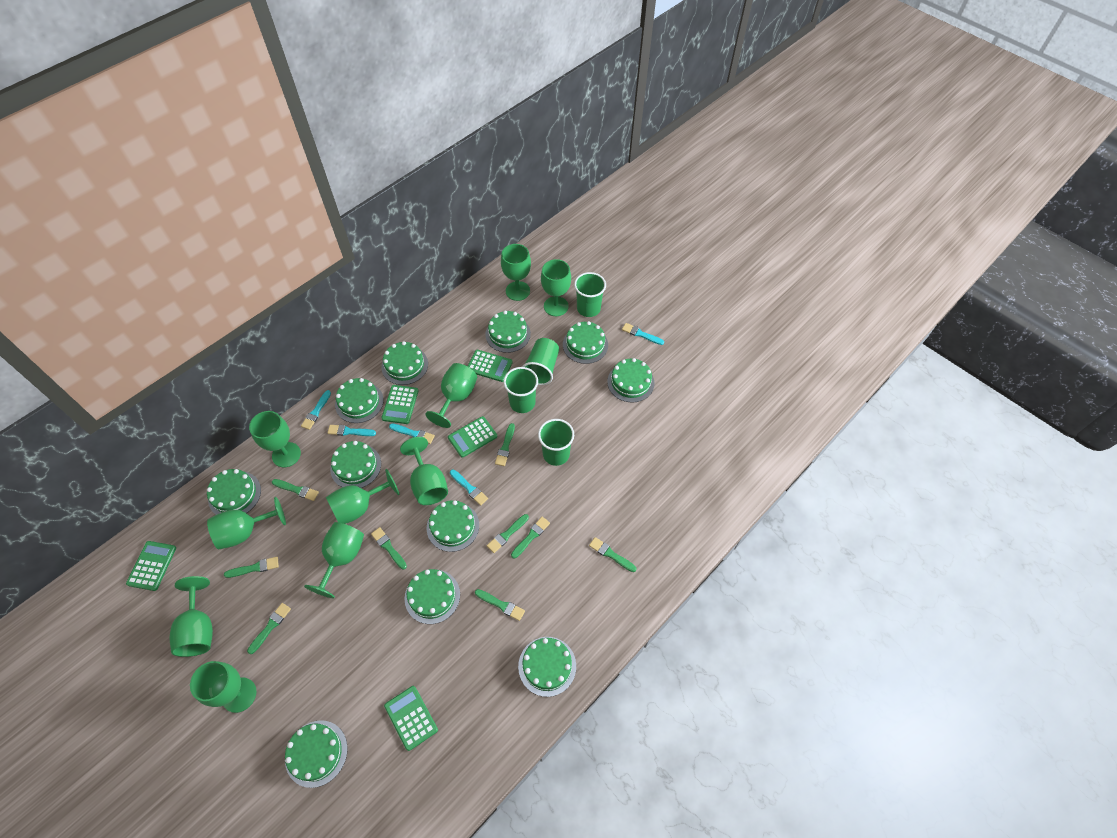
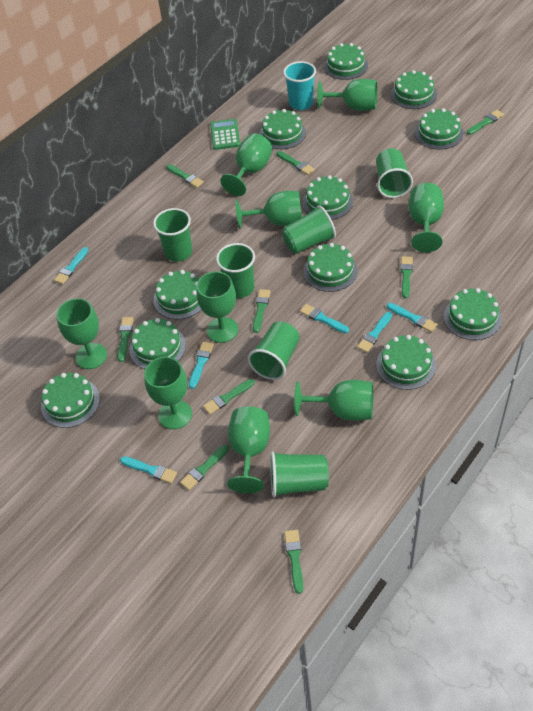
green calculator: [126,541,176,591] [381,385,419,424] [384,686,438,751] [448,416,497,458] [467,350,513,382] = 5 -> [210,119,240,150] = 1
green cup: [503,367,538,413] [522,338,559,385] [538,419,574,466] [574,272,606,317] = 4 -> [153,208,192,262] [216,243,255,298] [248,321,300,380] [270,451,329,497] [282,205,336,254] [376,148,413,198] = 6
green goblet: [170,576,213,657] [190,661,256,713] [207,497,286,550] [249,411,301,467] [304,522,364,598] [326,469,400,524] [400,437,448,505] [425,363,477,428] [501,244,531,301] [541,259,571,316] = 10 -> [56,298,107,369] [144,357,192,429] [197,271,238,343] [220,133,273,196] [227,406,270,493] [236,191,302,229] [294,380,373,421] [317,79,377,111] [409,183,444,252] = 9
turquoise brush: [301,390,331,430] [328,425,376,436] [389,423,435,444] [450,469,488,506] [622,323,664,345] = 5 -> [54,247,89,284] [120,456,177,483] [189,342,214,389] [300,304,349,333] [357,312,392,353] [387,303,438,332] = 6
turquoise cup: none = 0 -> [283,61,316,110] = 1

